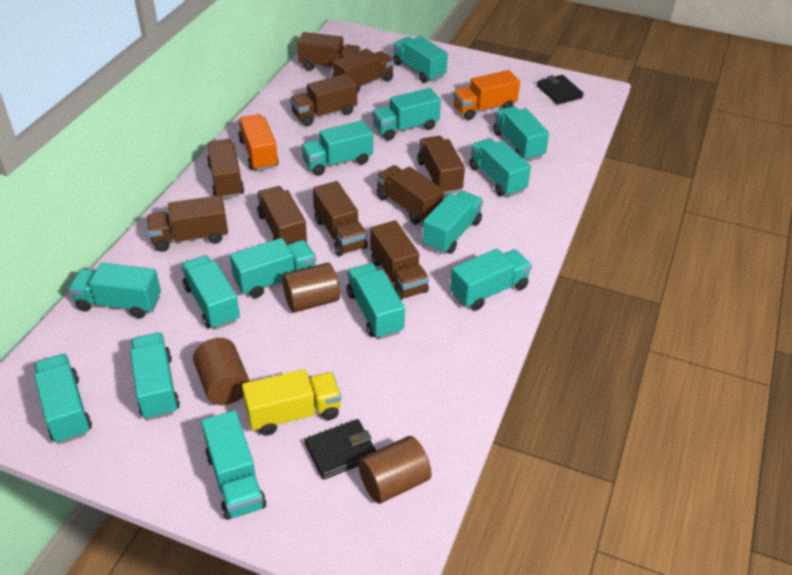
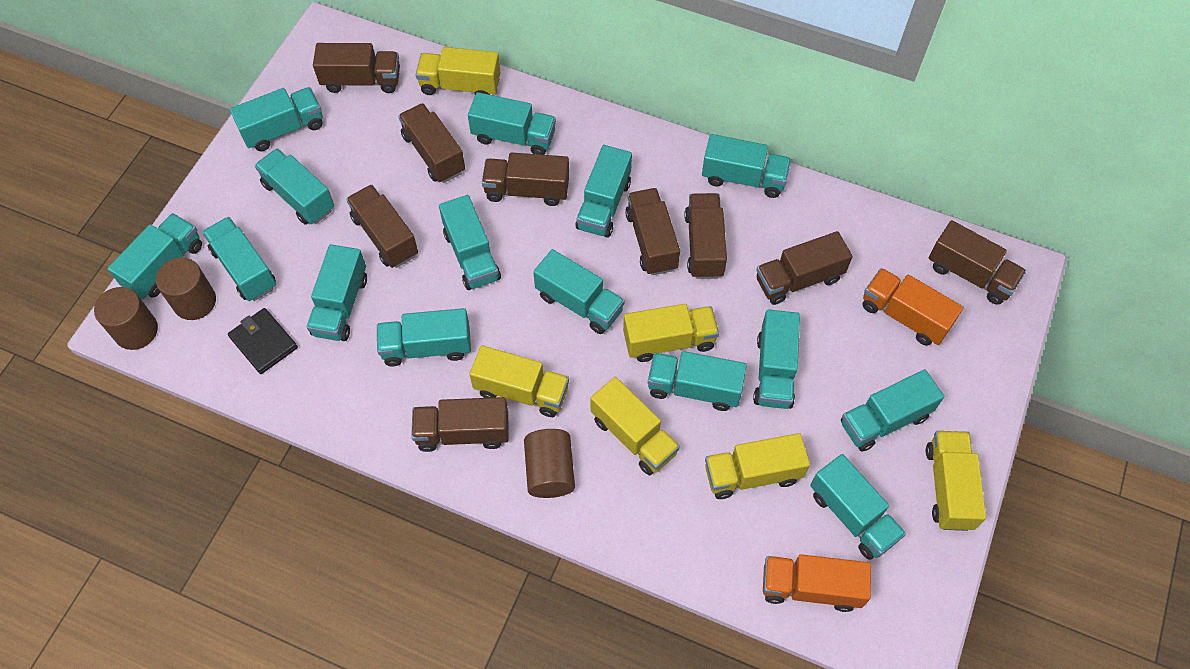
black wallet: [305,419,376,480] [537,75,584,105] = 2 -> [228,308,298,374] = 1
brown truck: [147,195,228,252] [207,139,244,199] [257,186,307,245] [290,74,357,126] [297,32,361,71] [313,181,368,256] [333,49,394,94] [370,220,429,300] [376,165,444,225] [417,136,465,195] = 10 -> [313,43,400,93] [346,185,418,268] [398,103,465,183] [411,397,509,452] [482,152,569,206] [625,188,680,275] [684,193,727,279] [756,231,853,305] [929,220,1026,305] = 9
turquoise truck: [34,354,92,444] [69,263,161,318] [130,333,180,420] [181,255,240,329] [201,410,266,520] [230,238,316,298] [301,120,373,176] [347,263,405,339] [372,88,441,140] [393,36,448,83] [422,191,483,254] [450,249,532,310] [469,138,531,197] [493,106,549,161] = 14 -> [108,213,202,299] [202,217,276,301] [230,87,323,151] [255,148,334,225] [307,244,367,341] [377,308,471,366] [439,195,501,290] [468,92,556,155] [533,249,625,334] [576,145,632,238] [648,351,747,411] [702,134,791,198] [753,309,800,409] [810,454,906,560] [841,369,944,452] = 15
yellow truck: [242,369,341,436] = 1 -> [416,47,501,95] [470,345,569,417] [591,377,680,475] [623,304,719,362] [705,433,810,499] [926,431,986,531] = 6

